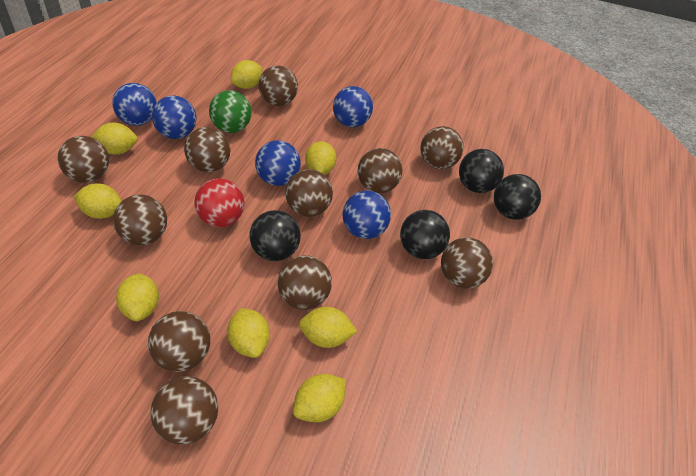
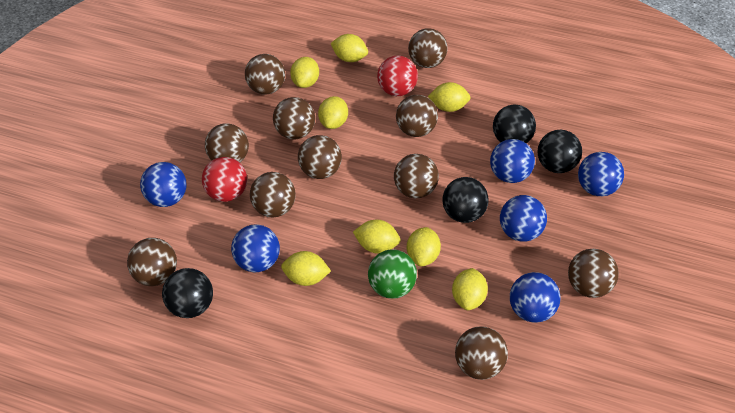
blue ball: [112,83,157,126] [152,96,196,139] [255,140,301,186] [333,86,373,127] [343,190,391,239] = 5 -> [140,162,186,207] [231,224,280,272] [490,139,535,183] [500,195,547,242] [510,272,561,323] [578,152,624,196] = 6
red ball: [194,178,245,227] = 1 -> [202,157,247,202] [377,56,418,96] = 2

